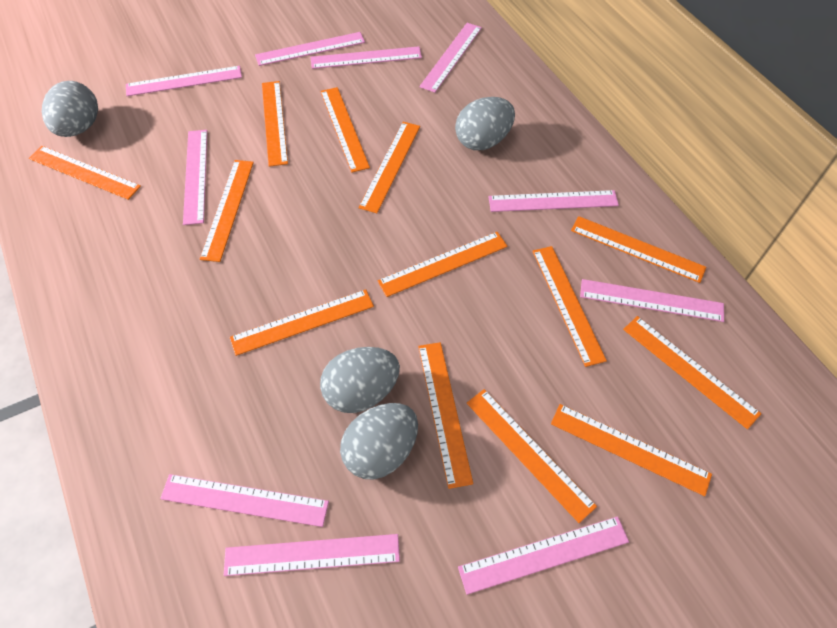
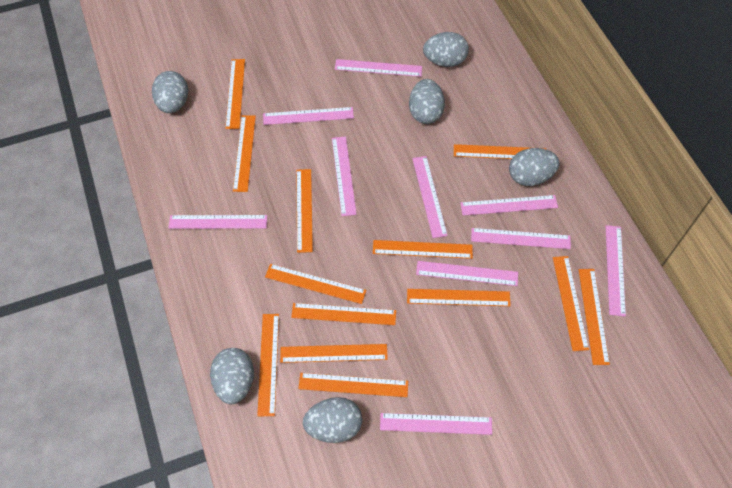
grey egg: [42,81,98,137] [320,347,400,413] [340,403,418,480] [455,97,515,150] = 4 -> [152,71,188,113] [210,348,254,404] [303,397,362,443] [409,79,445,124] [423,32,469,67] [509,148,560,186] = 6

